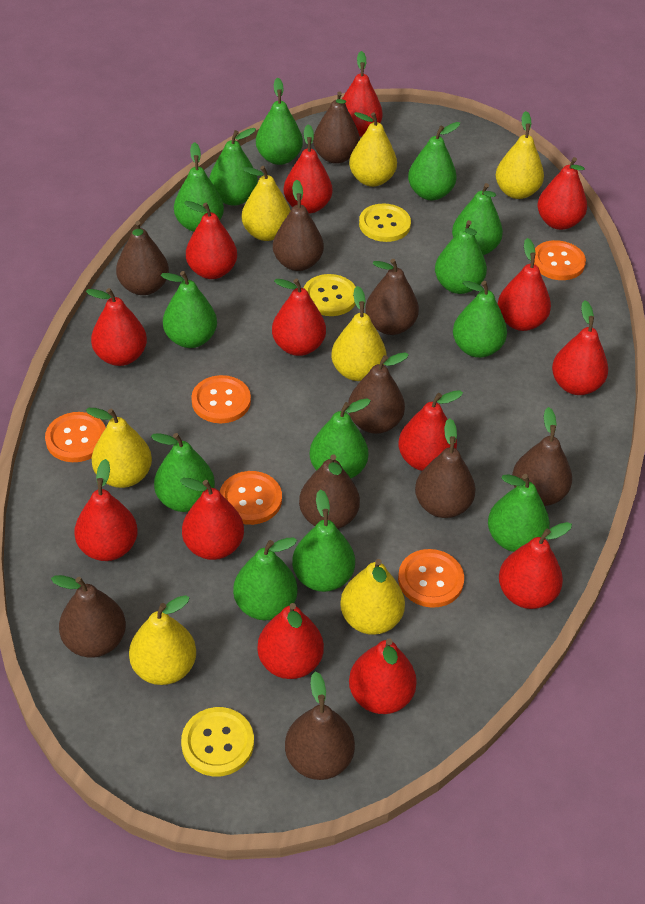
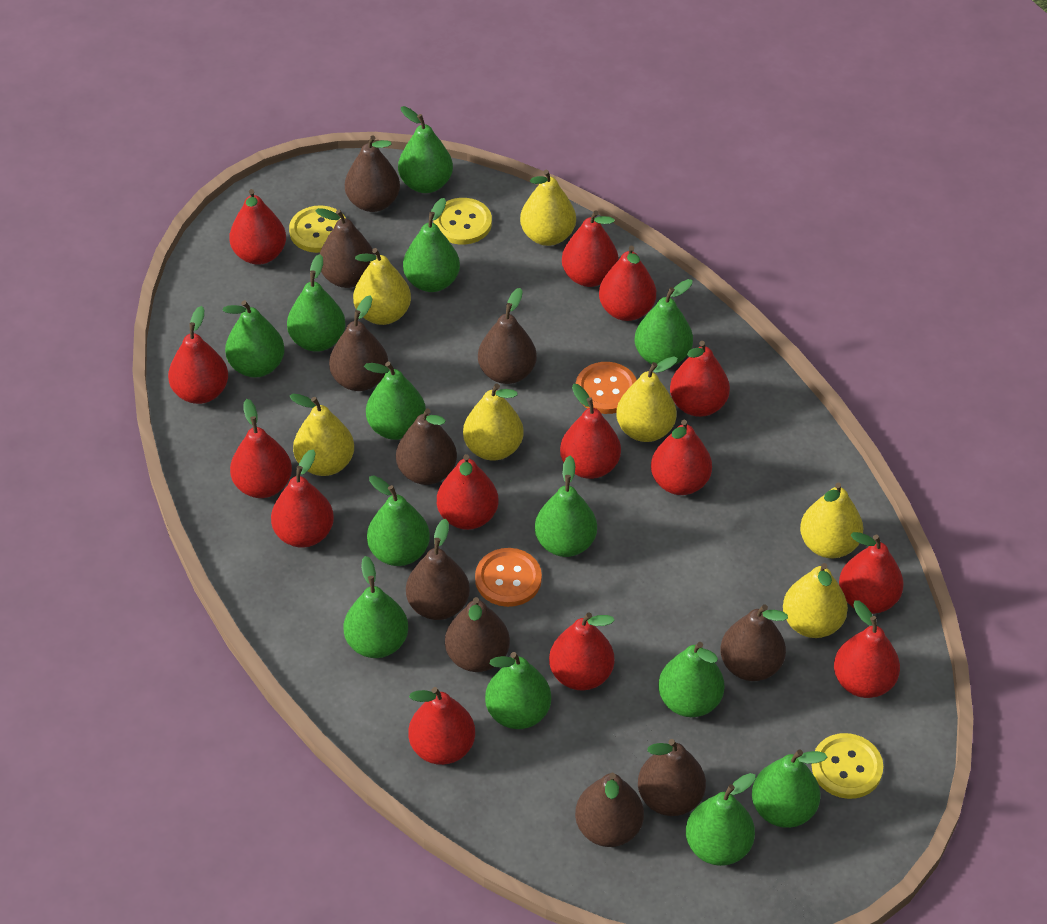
orange button: [45,412,106,462] [191,375,251,423] [219,471,282,525] [398,549,464,608] [534,240,586,280] = 5 -> [475,548,542,607] [576,362,637,414] = 2

